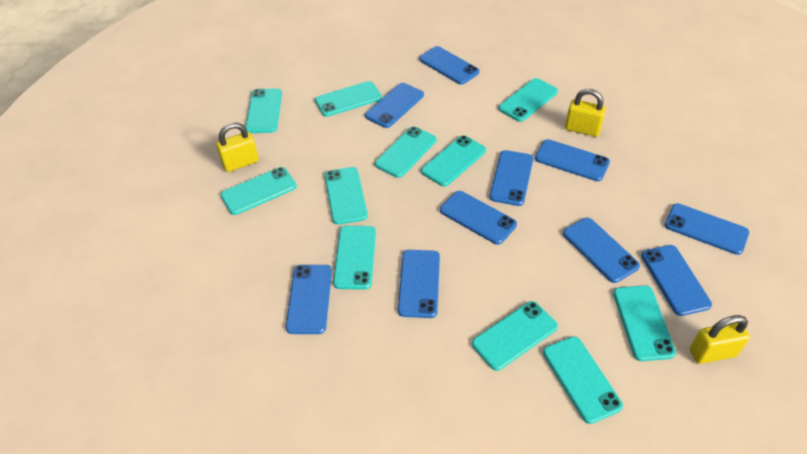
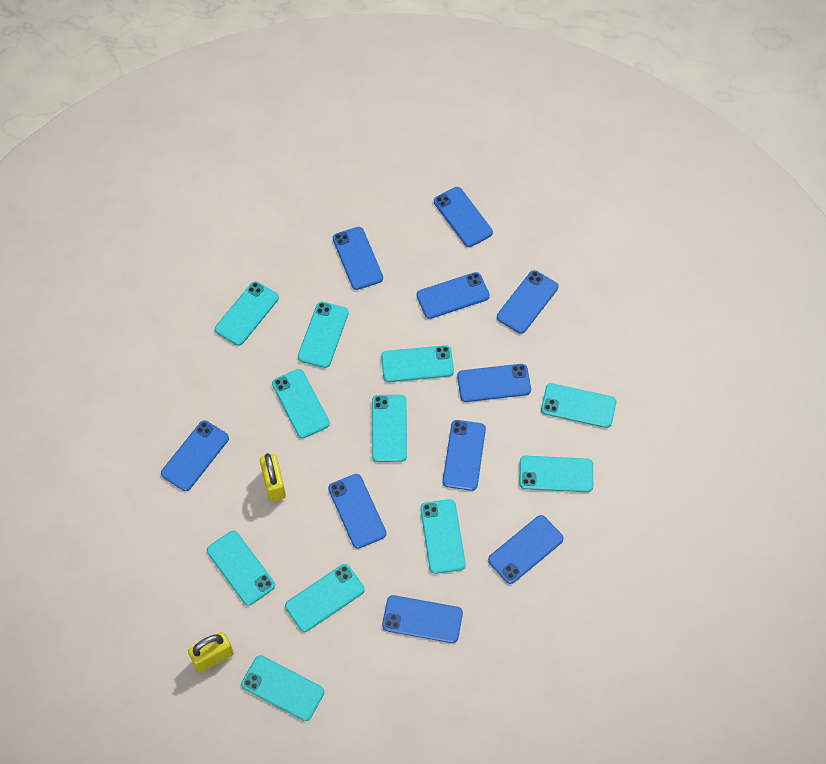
yellow padlock: [216,122,259,172] [565,89,606,137] [690,315,750,364] = 3 -> [188,632,234,672] [260,453,286,502] = 2

